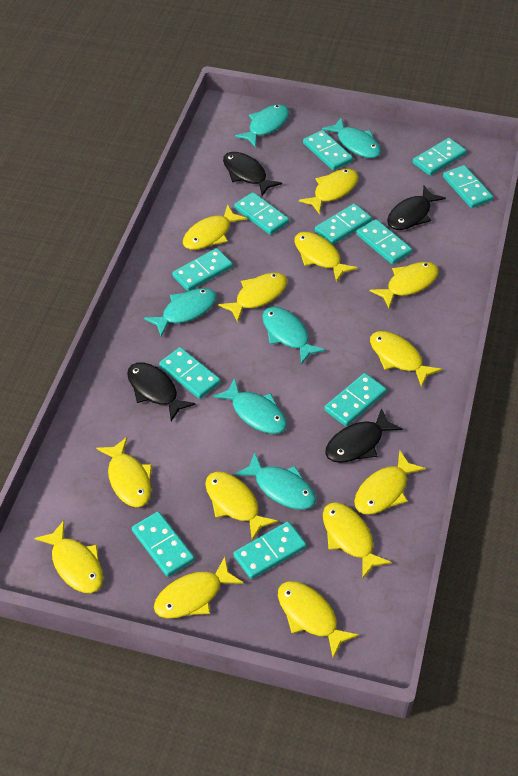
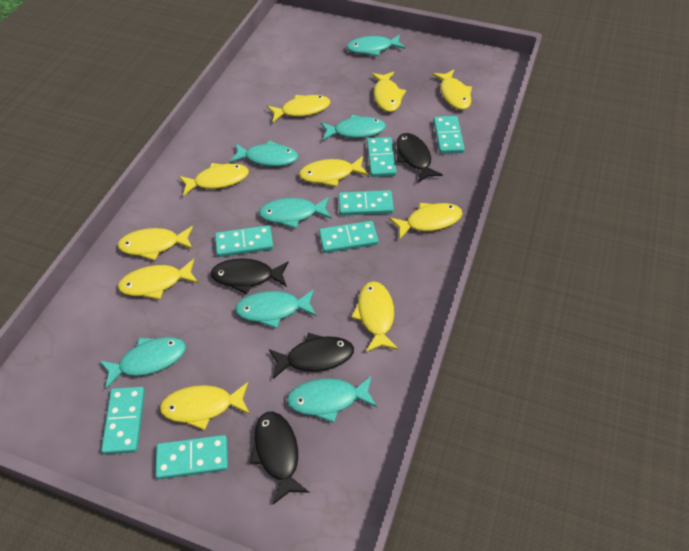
turquoise domino: [132,511,195,577] [159,347,221,399] [172,248,233,291] [233,521,306,579] [234,192,289,235] [303,130,353,171] [315,203,372,245] [324,373,387,426] [356,219,412,264] [413,138,466,176] [443,165,493,208] = 11 -> [101,387,145,454] [155,435,228,479] [215,225,273,257] [319,221,379,253] [338,190,394,216] [367,137,396,177] [433,116,465,154] = 7
turquoise fish: [144,288,217,337] [213,378,287,434] [235,104,289,147] [235,452,316,510] [262,307,326,365] [322,118,381,158] = 6 -> [100,337,186,389] [230,140,298,166] [235,289,316,329] [259,197,332,228] [287,375,377,423] [321,115,386,140] [346,34,405,56] = 7
yellow fish: [34,520,103,593] [96,437,152,507] [154,557,243,618] [183,204,247,250] [205,472,278,541] [218,272,287,322] [278,581,359,658] [294,232,358,282] [299,169,358,214] [323,502,392,579] [354,450,426,514] [370,262,438,308] [370,331,442,387] = 13 -> [117,226,193,261] [118,259,198,300] [160,382,249,430] [179,163,249,196] [267,95,330,122] [299,156,369,187] [351,281,398,352] [371,72,406,112] [389,203,462,240] [432,70,472,110] = 10

